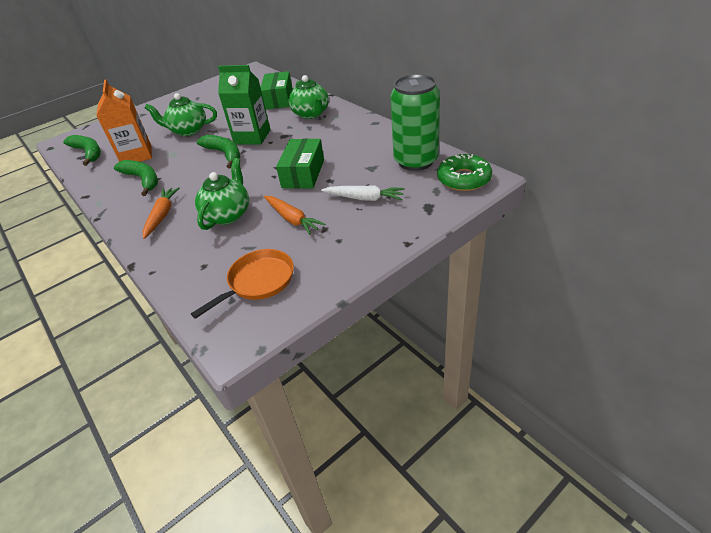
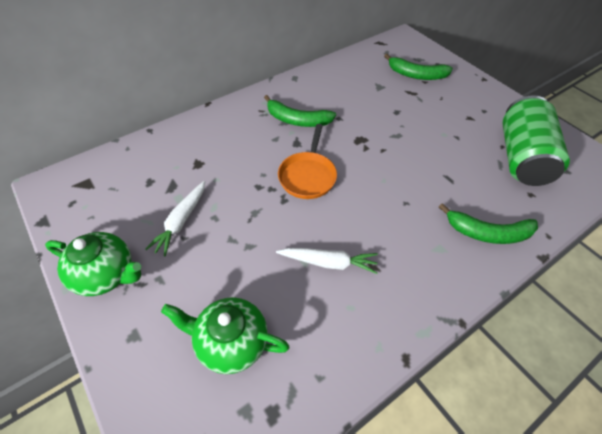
green box: [260,71,293,109] [276,139,324,188] = 2 -> none = 0
green carton: [218,65,270,145] = 1 -> none = 0
green donut: [437,154,492,191] = 1 -> none = 0
green teapot: [145,93,217,136] [195,158,249,230] [289,75,329,119] = 3 -> [45,232,141,296] [161,297,289,374] = 2
orange carrot: [143,187,180,239] [264,196,325,235] = 2 -> none = 0
orange carton: [96,80,152,162] = 1 -> none = 0
white carrot: [321,186,405,201] = 1 -> [145,181,205,257] [276,248,378,274] = 2

